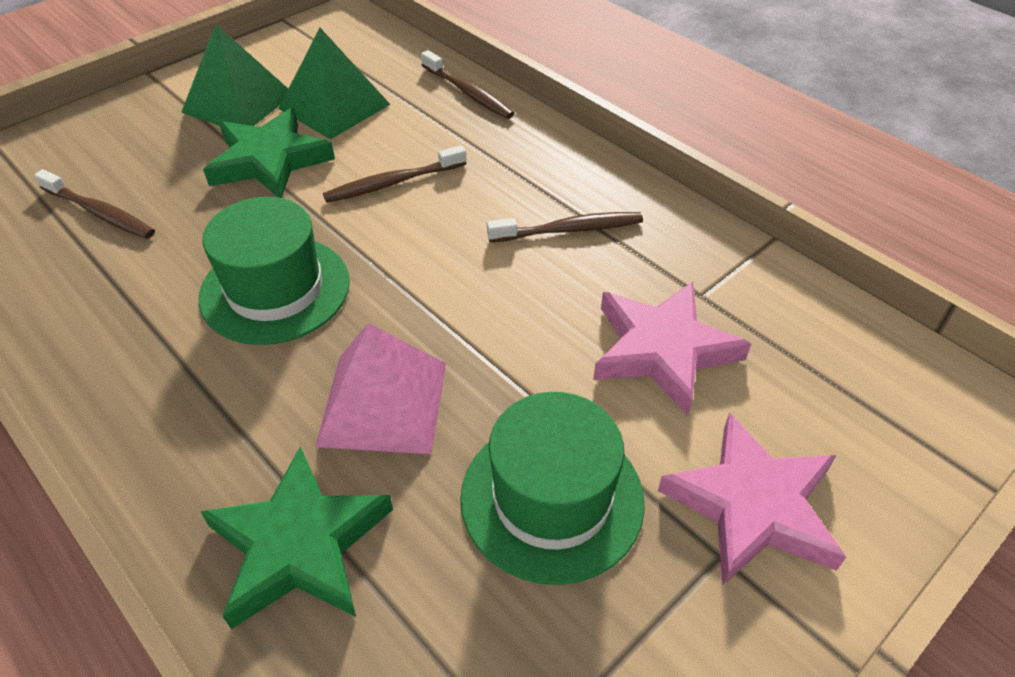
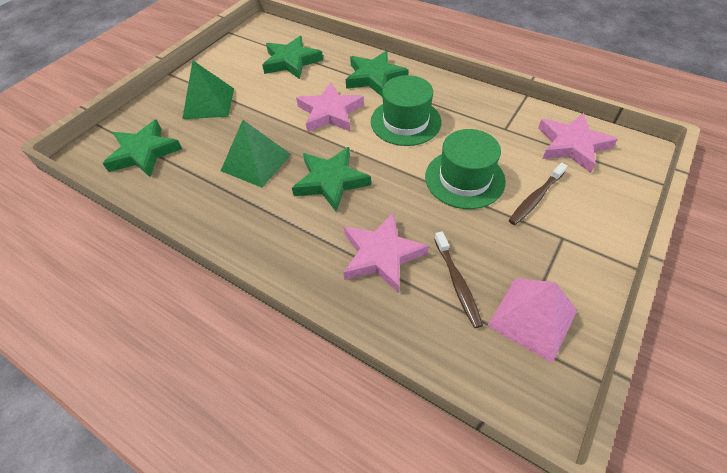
brown toothbrush: [34,169,155,239] [323,145,466,203] [421,50,515,119] [487,212,643,242] = 4 -> [434,231,483,328] [509,163,567,225] = 2
green star: [201,446,393,629] [203,108,335,198] = 2 -> [103,119,182,177] [262,36,323,79] [292,147,371,212] [346,51,409,97] = 4
pink star: [593,282,751,416] [658,413,846,586] = 2 -> [296,82,364,132] [343,212,429,293] [538,113,618,173] = 3

